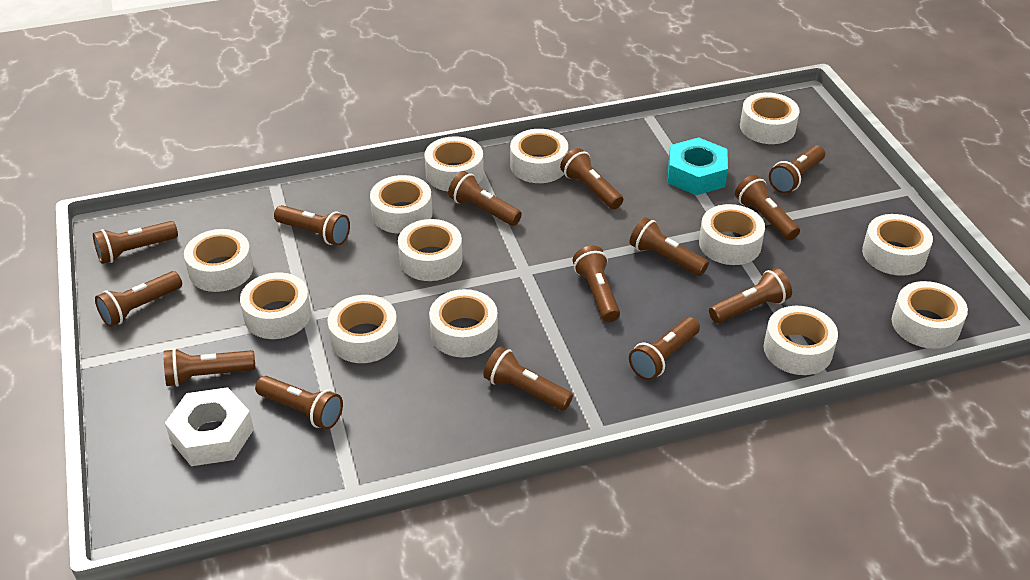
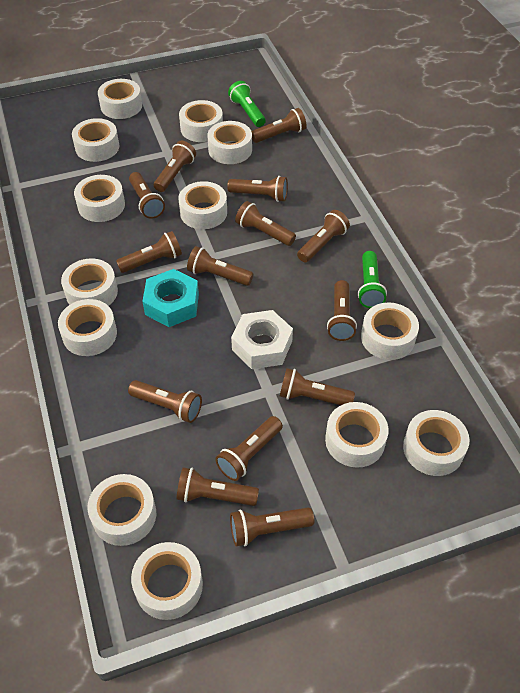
green flashlight: none = 0 -> [228,81,266,127] [358,251,387,308] = 2

